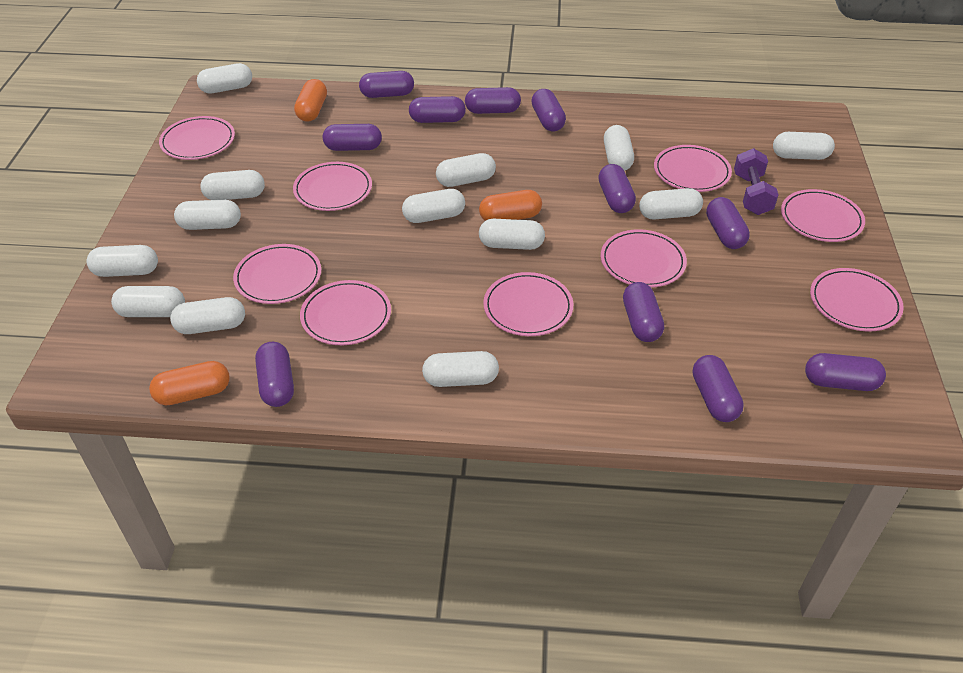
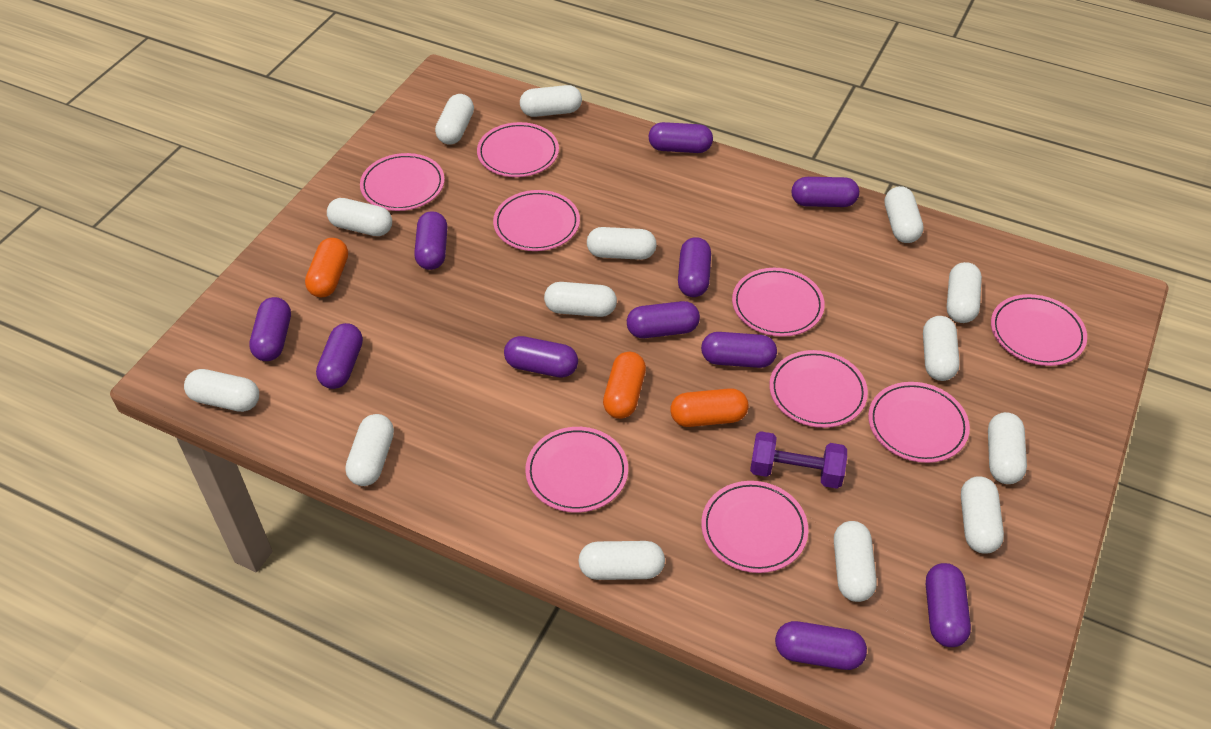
white capsule: [86,245,158,277] [111,286,185,317] [170,297,245,334] [174,200,241,230] [197,63,252,94] [200,170,265,200] [402,189,465,223] [422,351,499,387] [436,153,496,187] [479,219,545,250] [604,125,634,171] [639,188,703,220] [773,132,835,160] = 13 -> [184,369,259,412] [327,198,392,236] [345,414,394,486] [435,94,474,145] [520,85,582,117] [544,282,617,317] [579,541,665,580] [587,227,657,260] [834,521,877,602] [885,186,924,243] [923,316,960,381] [947,262,982,323] [961,476,1004,554] [988,412,1027,484] = 14

